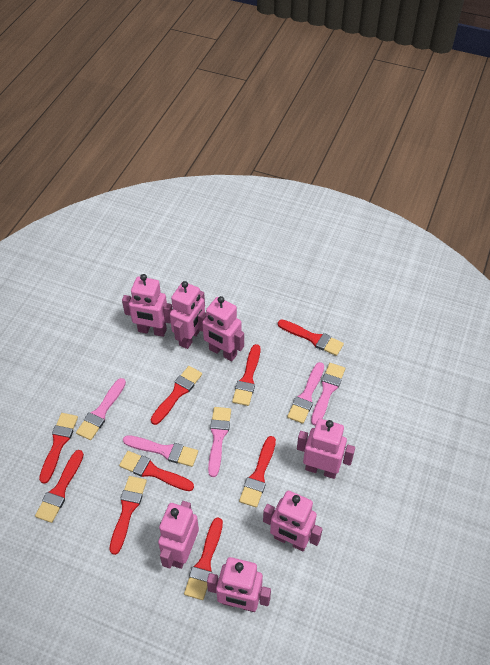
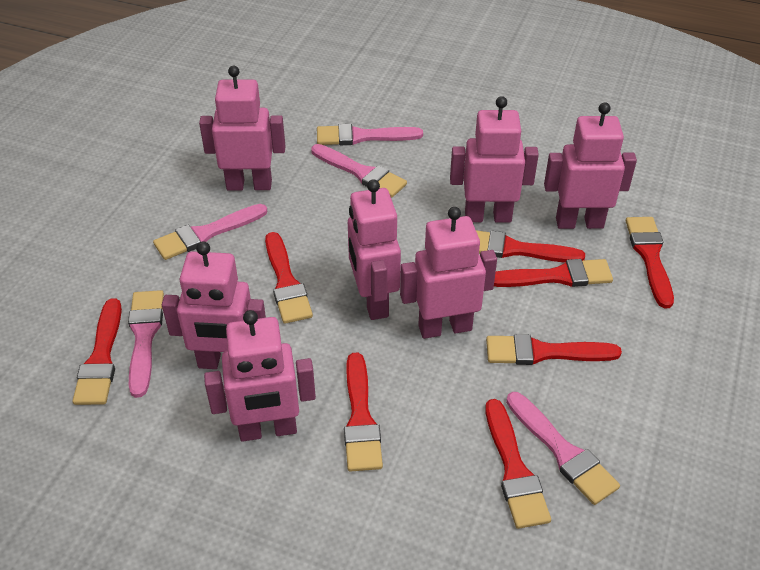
red brush: [35,450,84,523] [39,413,78,484] [109,476,147,555] [119,451,194,491] [151,366,202,425] [184,517,223,600] [232,344,260,406] [239,436,276,507] [278,319,344,356] = 9 -> [73,298,122,405] [265,232,313,324] [344,352,383,472] [476,230,585,263] [485,399,551,529] [486,334,622,365] [494,259,613,287] [626,217,674,308] = 8

